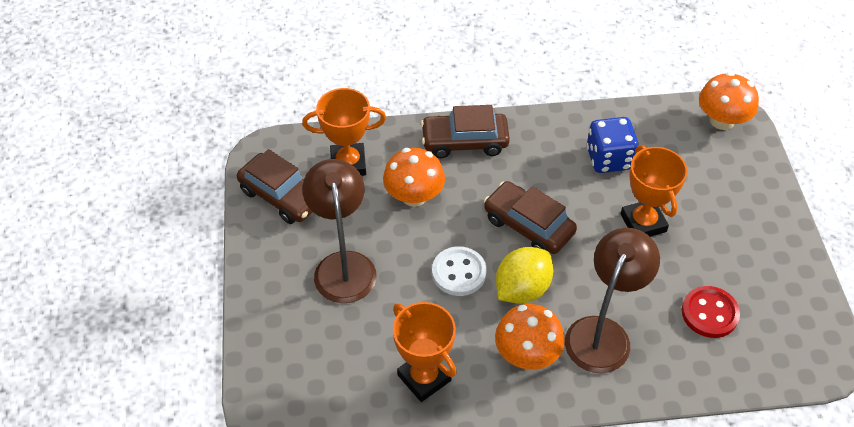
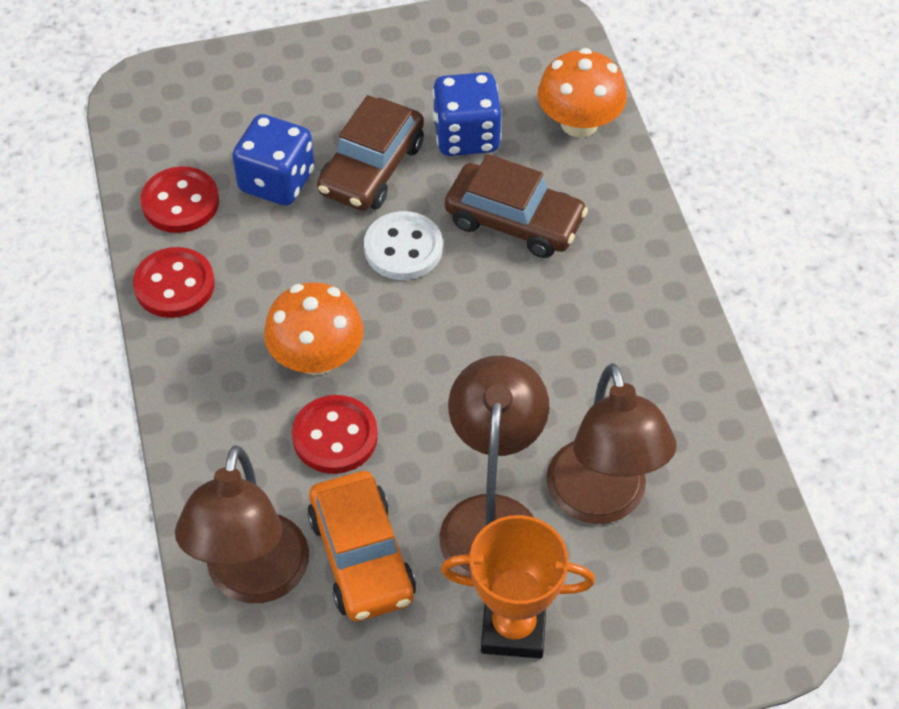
blue dice: [586,117,639,173] = 1 -> [232,114,314,206] [433,72,501,156] = 2
brown car: [237,149,312,224] [421,105,510,158] [484,181,577,254] = 3 -> [317,95,424,211] [445,154,588,258] = 2
brown lamp: [302,159,377,303] [565,228,660,373] = 2 -> [175,445,309,603] [439,356,549,577] [546,363,677,524] = 3
orange car: none = 0 -> [307,471,416,621] = 1
orange mushroom: [383,148,445,207] [495,304,565,370] [699,72,759,130] = 3 -> [264,282,363,375] [537,48,627,137] = 2
orange trophy: [302,88,386,176] [393,302,457,402] [621,145,688,237] = 3 -> [441,515,595,659] = 1
red button: [682,286,740,338] = 1 -> [133,247,215,318] [140,166,219,233] [292,395,378,474] = 3
yellow lemon: [496,247,553,304] = 1 -> none = 0

